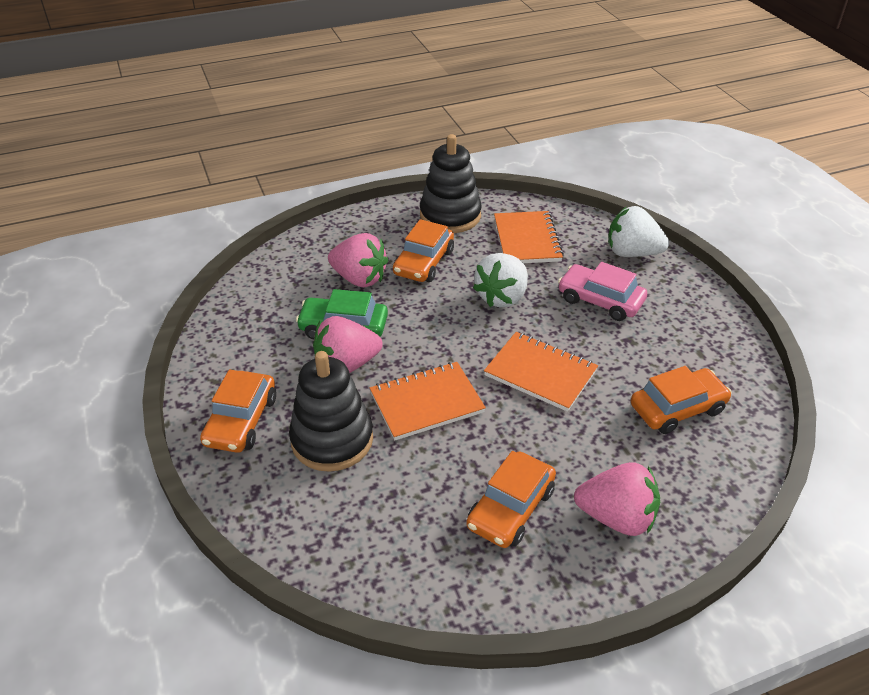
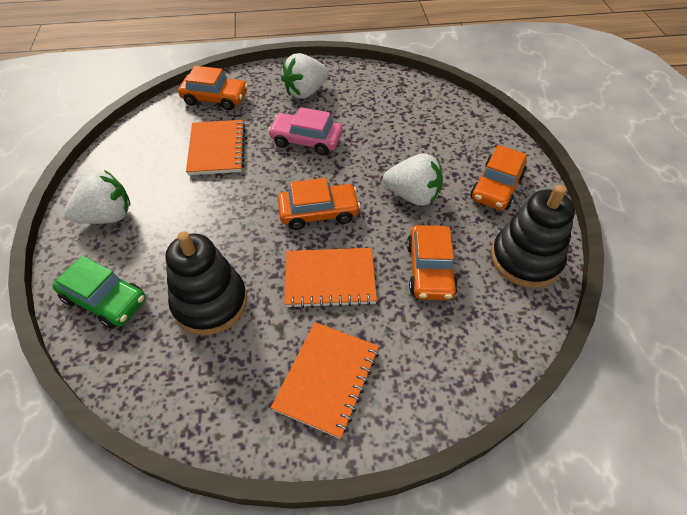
pink strawberry: [313,316,383,373] [328,233,388,287] [574,462,660,536] = 3 -> none = 0
white strawberry: [473,253,528,307] [608,206,669,257] = 2 -> [64,170,130,224] [281,53,329,99] [383,153,443,206] = 3

